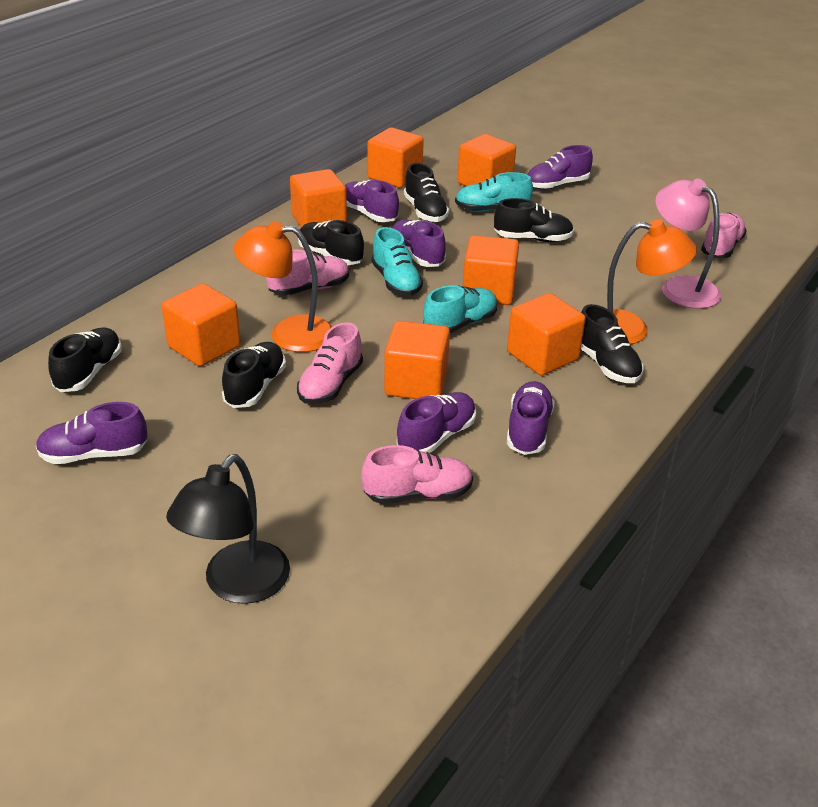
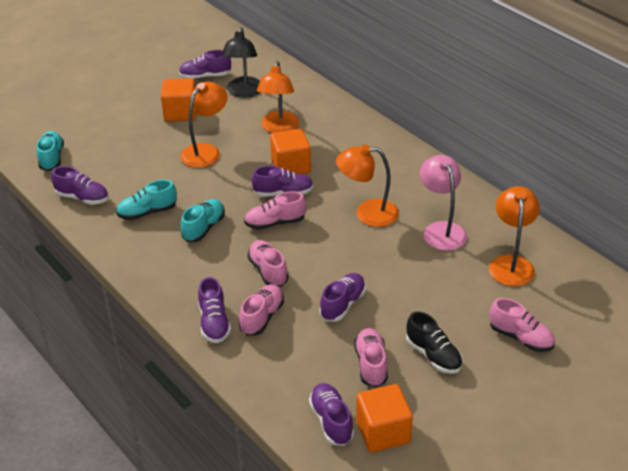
black shoe: [48,327,122,392] [222,342,286,408] [298,220,364,265] [404,163,449,222] [494,198,574,242] [581,304,644,383] = 6 -> [406,311,463,374] = 1
orange cube: [161,283,241,366] [290,169,347,227] [368,127,424,188] [384,321,450,399] [457,134,516,186] [463,235,519,305] [507,293,586,376] = 7 -> [161,78,196,122] [270,128,311,174] [356,384,413,452] = 3
orange lamp: [233,221,333,352] [607,220,697,344] = 2 -> [180,81,228,168] [257,61,299,133] [336,144,399,227] [489,186,540,286] = 4
pink shoe: [266,249,349,296] [297,322,363,404] [361,445,473,504] [701,213,747,258] = 4 -> [239,284,284,336] [244,191,306,230] [247,240,288,287] [354,328,388,387] [489,298,555,352] = 5

